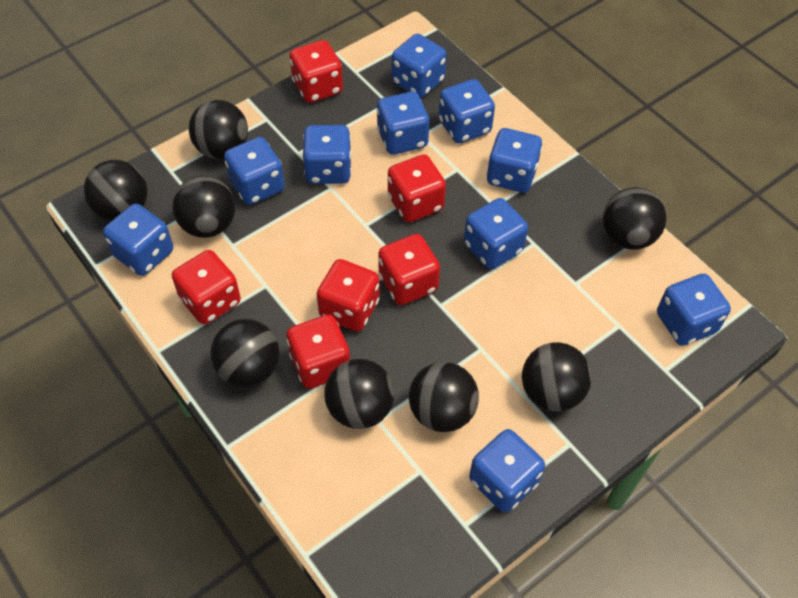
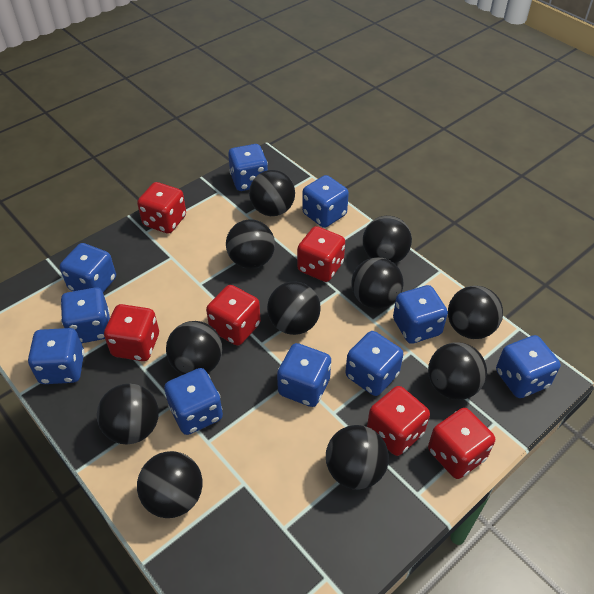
black ball: [84,160,148,221] [172,176,235,238] [189,100,248,159] [210,319,280,387] [325,359,394,429] [409,362,479,432] [522,342,592,412] [603,187,667,250] = 8 -> [97,383,159,444] [137,451,202,518] [166,321,222,375] [226,220,275,269] [249,170,295,216] [267,281,321,335] [326,425,389,489] [351,257,403,309] [363,216,412,264] [428,342,487,400] [448,286,503,339] = 11

